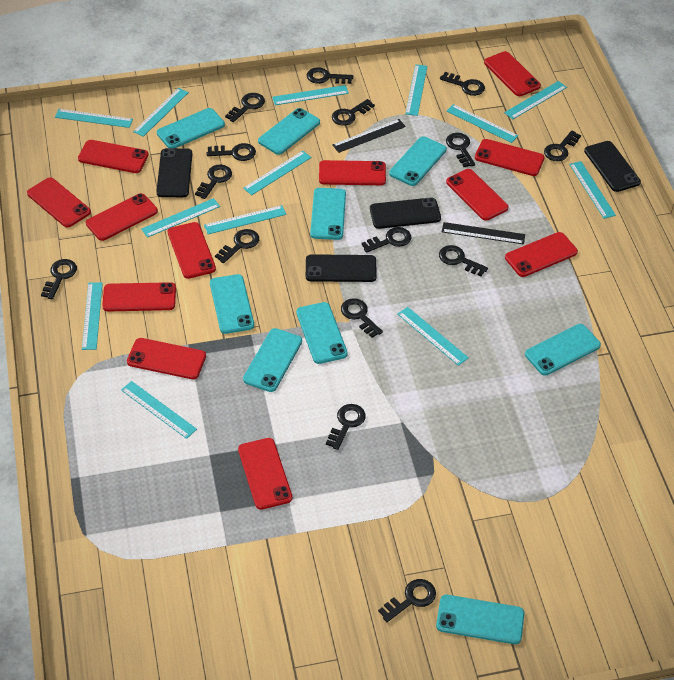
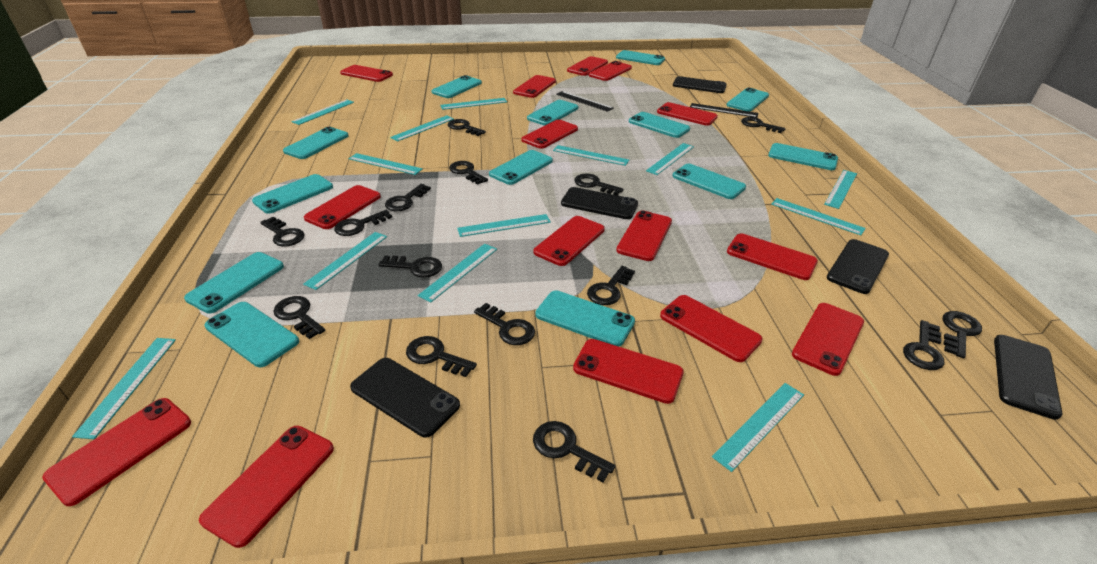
black phone: [156,148,192,197] [306,254,377,282] [370,198,441,229] [584,141,641,192] = 4 -> [350,358,460,438] [561,187,638,219] [673,76,727,93] [827,239,889,294] [994,335,1063,420] = 5
red phone: [27,177,91,228] [78,140,149,173] [86,193,158,241] [102,282,176,311] [127,338,206,379] [168,222,216,279] [238,438,292,510] [319,160,386,185] [446,169,508,221] [475,139,545,176] [484,51,541,96] [505,232,578,277] = 12 -> [42,398,191,506] [199,426,334,548] [304,185,381,229] [340,65,393,82] [513,75,556,98] [521,120,578,149] [533,216,605,266] [567,56,608,76] [573,339,684,404] [589,61,632,81] [616,210,672,261] [657,102,718,126] [660,295,763,362] [727,233,818,280] [792,303,864,376] = 15
turquoise phone: [157,108,225,148] [210,274,254,334] [243,328,302,392] [258,108,320,155] [296,302,348,364] [310,188,346,240] [389,136,447,186] [436,595,525,644] [525,324,601,375] = 9 -> [184,252,284,314] [204,302,299,367] [252,174,333,214] [283,127,349,159] [431,75,482,98] [489,150,553,185] [527,100,578,125] [535,290,635,347] [616,50,665,65] [629,112,690,138] [672,164,746,199] [727,88,769,112] [768,143,838,170] = 13

